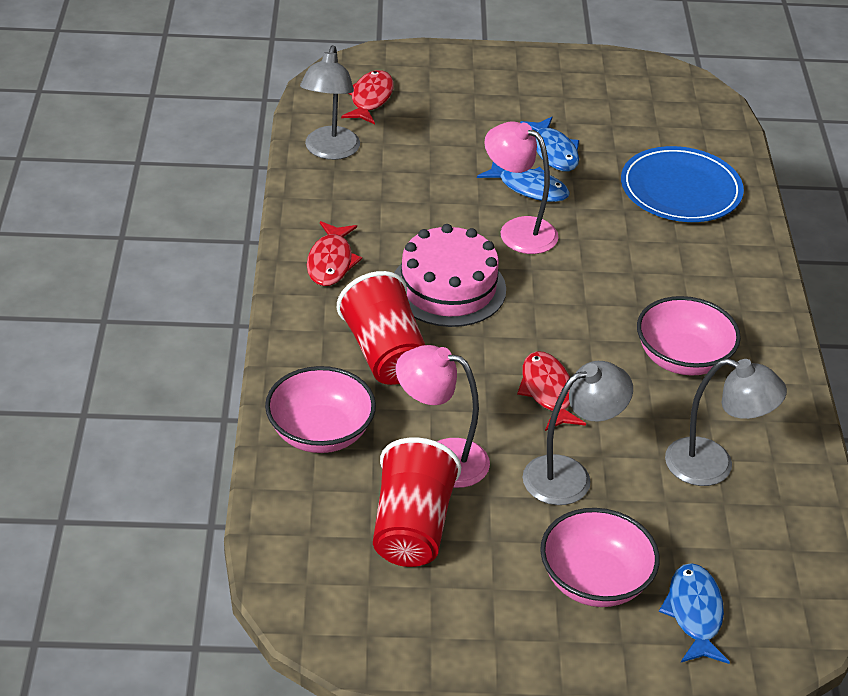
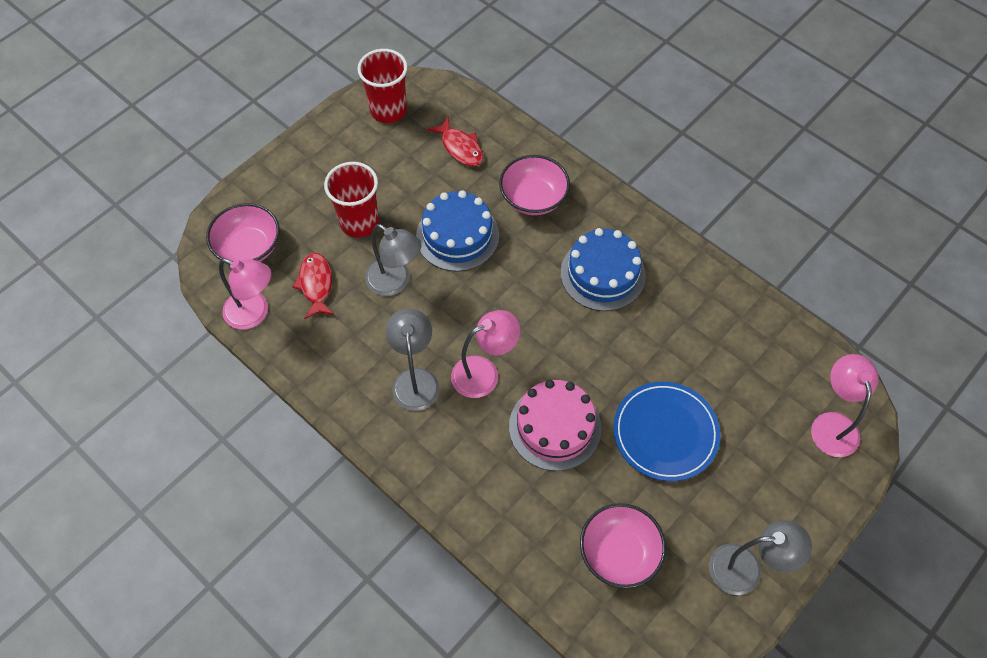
blue cake: none = 0 -> [416,190,499,272] [561,228,646,311] = 2
blue fish: [477,162,570,202] [520,117,579,171] [659,563,730,664] = 3 -> none = 0
pink lamp: [396,345,490,488] [484,121,558,254] = 2 -> [219,259,271,329] [451,310,520,398] [811,354,879,457] = 3
red fish: [307,221,362,286] [341,70,394,124] [517,351,586,431] = 3 -> [293,253,334,319] [427,116,483,166] = 2

